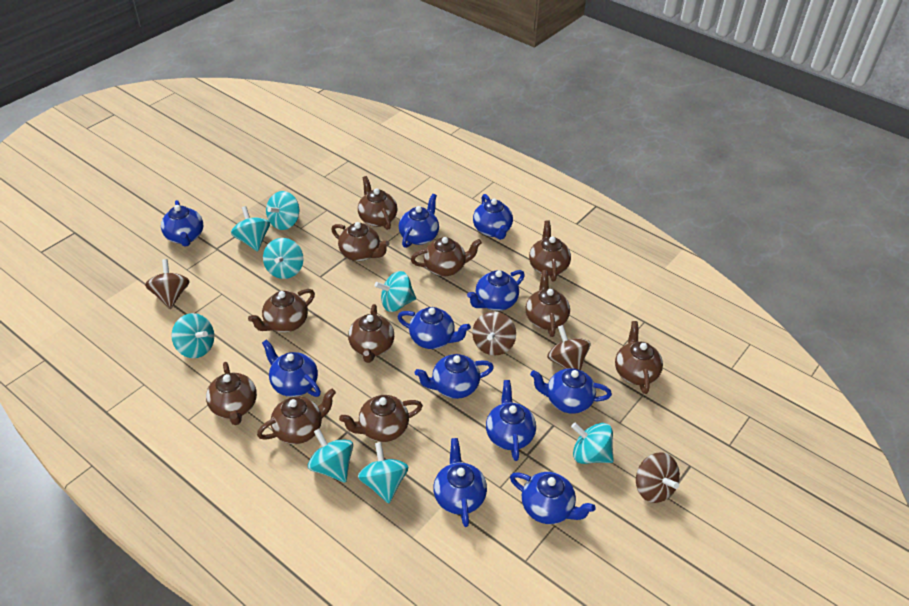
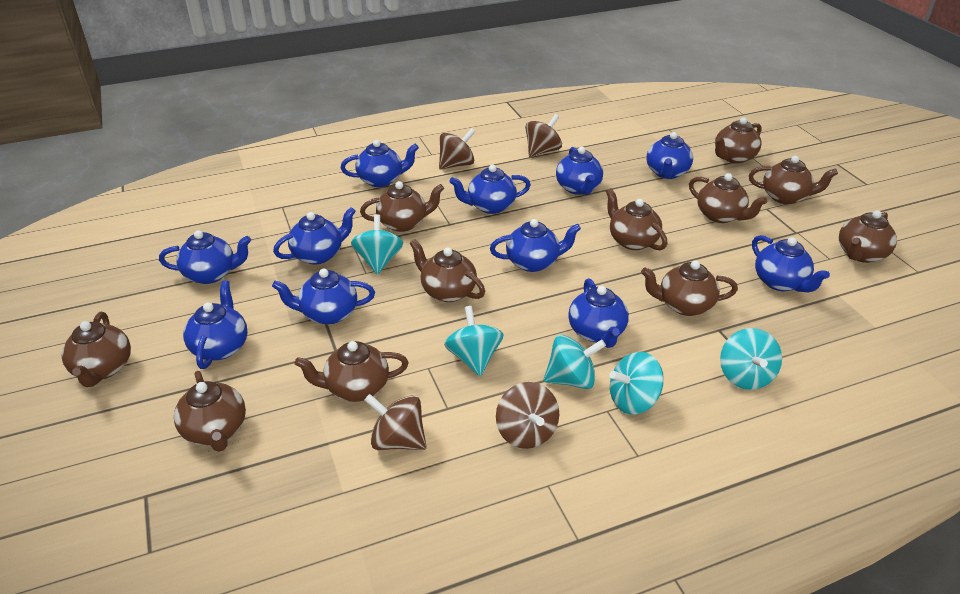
turquoise spinning top: [171,313,214,358] [231,206,270,251] [263,238,304,279] [266,191,299,230] [308,429,353,483] [358,442,409,504] [375,271,416,312] [571,423,614,464] = 8 -> [351,214,403,275] [444,306,504,376] [543,335,606,389] [609,352,664,414] [720,328,782,390] = 5

